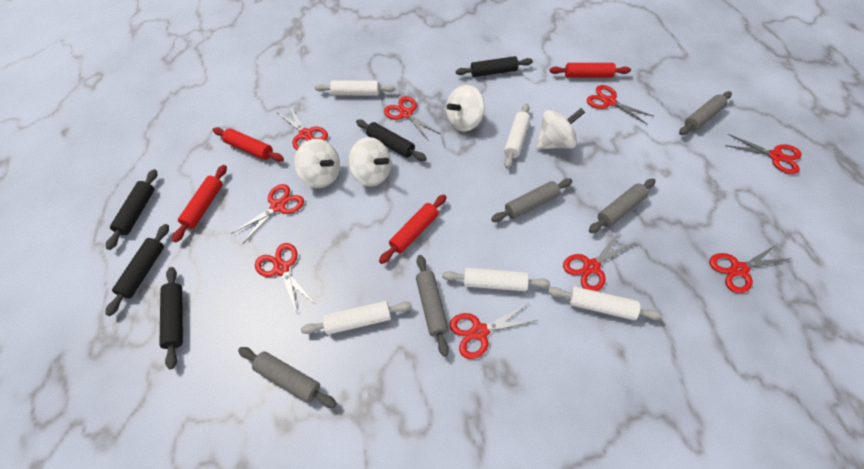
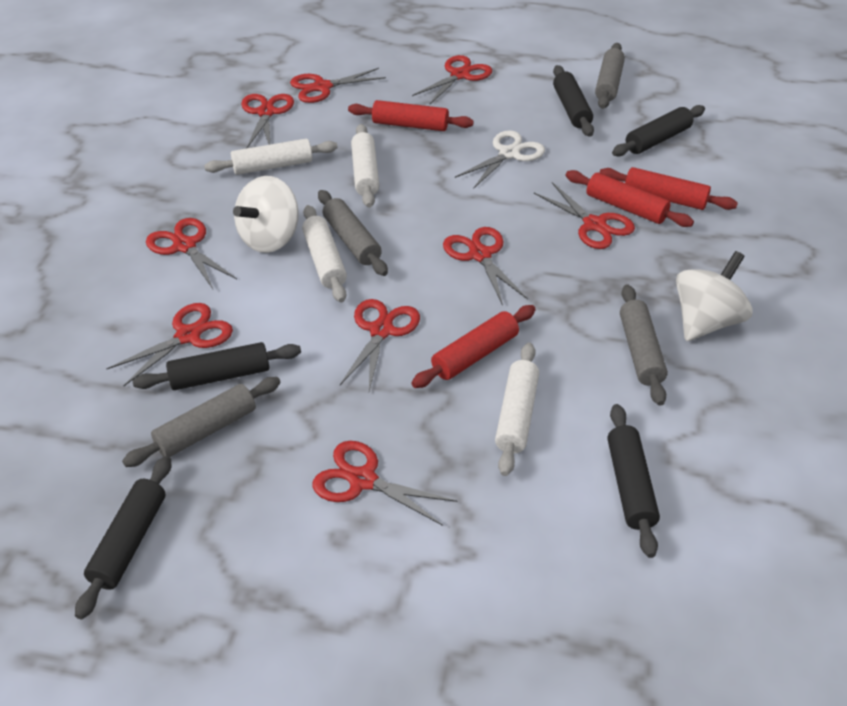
grey rolling pin: [238,347,337,408] [416,255,449,357] [491,178,573,222] [589,179,656,233] [679,91,732,135] = 5 -> [122,377,281,467] [318,190,388,276] [595,43,625,109] [620,284,668,406] = 4
white rolling pin: [301,301,412,335] [315,80,396,96] [442,268,550,291] [504,104,530,169] [548,286,662,320] = 5 -> [204,139,338,175] [302,205,347,302] [351,124,380,208] [495,343,539,476] = 4
white scissors: none = 0 -> [455,130,545,189] = 1
white spinning top: [294,139,340,188] [348,137,391,187] [446,85,485,131] [536,108,585,149] = 4 -> [233,176,299,253] [676,251,753,341] = 2

